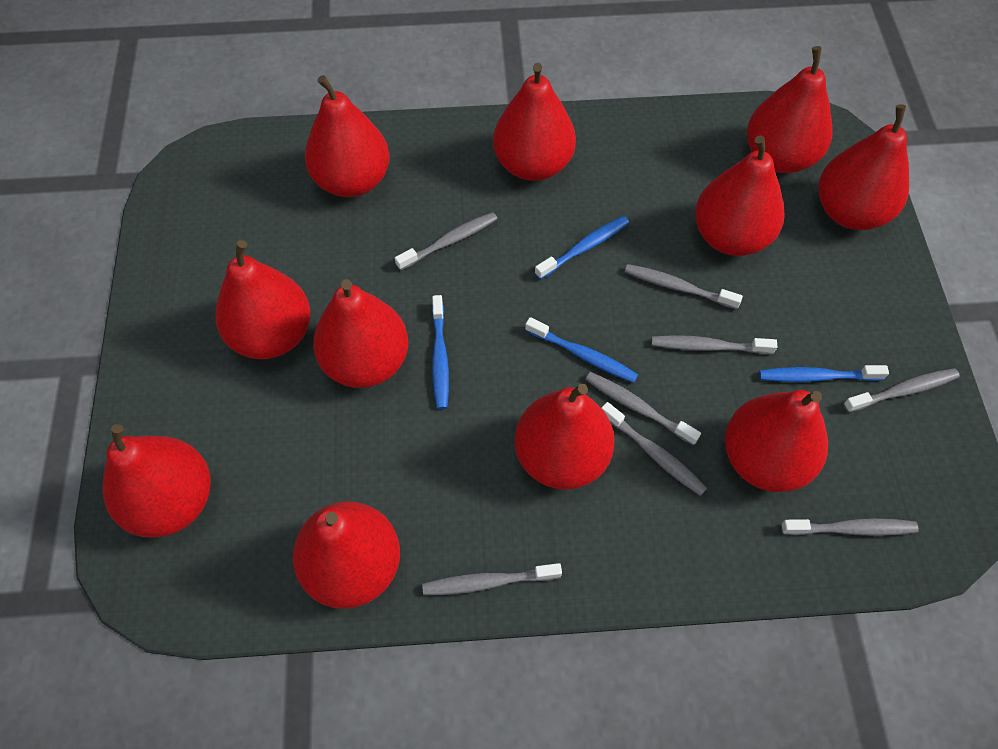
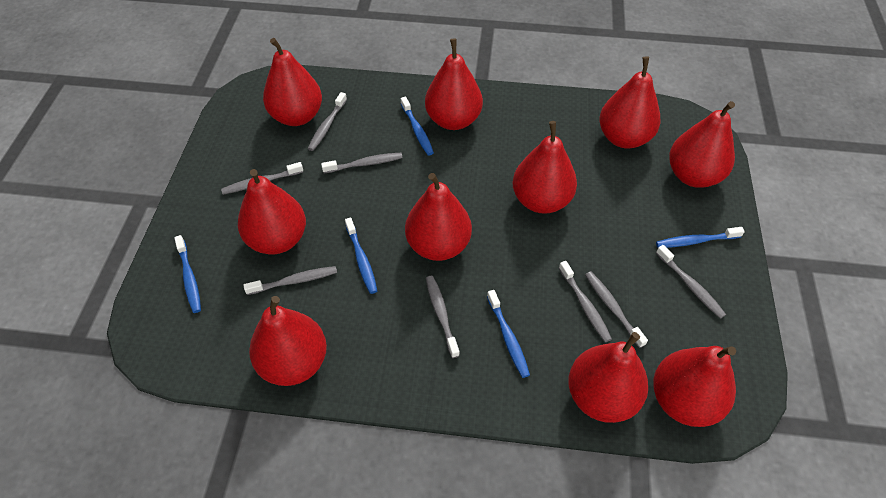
blue toothbrush: [432,295,449,409] [525,317,638,383] [535,216,629,280] [759,365,889,382] = 4 -> [174,235,201,313] [345,218,377,294] [401,97,434,156] [487,290,530,378] [656,227,745,248] = 5
red pear: [103,424,211,537] [215,240,310,359] [293,501,400,609] [305,75,390,197] [313,279,408,388] [493,63,576,181] [515,384,615,490] [695,135,784,256] [725,390,828,492] [747,46,833,173] [818,104,909,230] = 11 -> [238,169,306,254] [249,296,327,386] [263,38,322,126] [405,173,472,261] [425,38,483,130] [512,121,577,214] [568,332,648,423] [599,56,661,149] [653,346,736,427] [669,101,735,188] = 10

